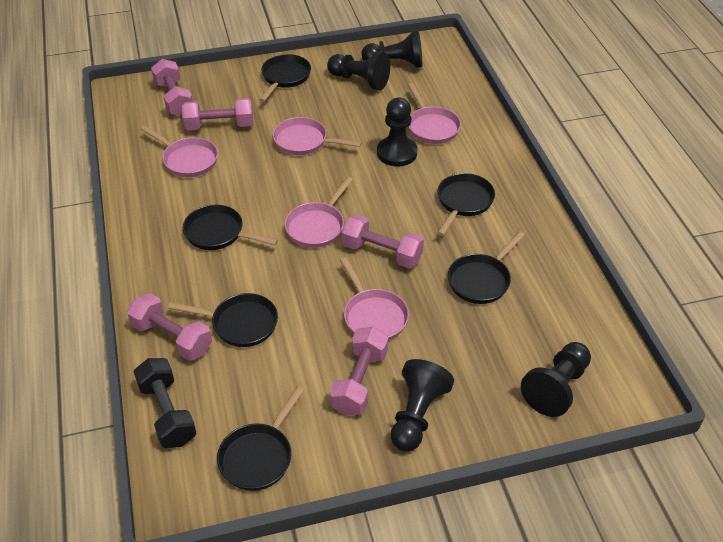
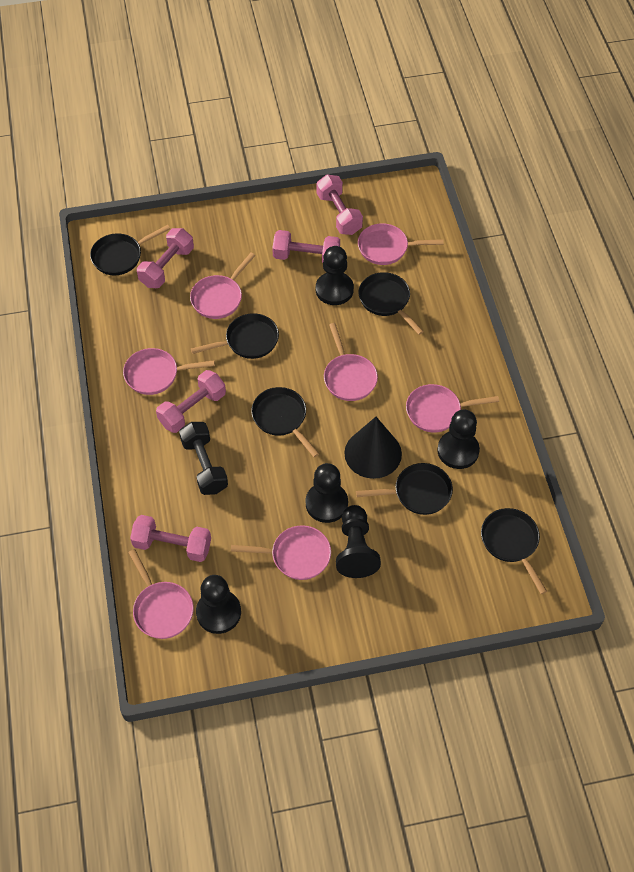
black cone: none = 0 -> [344,417,402,479] = 1
pink pan: [141,125,218,177] [273,117,362,155] [285,177,353,248] [340,258,409,340] [408,83,461,144] = 5 -> [123,348,215,395] [128,549,194,639] [190,253,256,319] [231,525,331,580] [324,323,378,401] [358,223,444,265] [406,384,499,433] = 7

